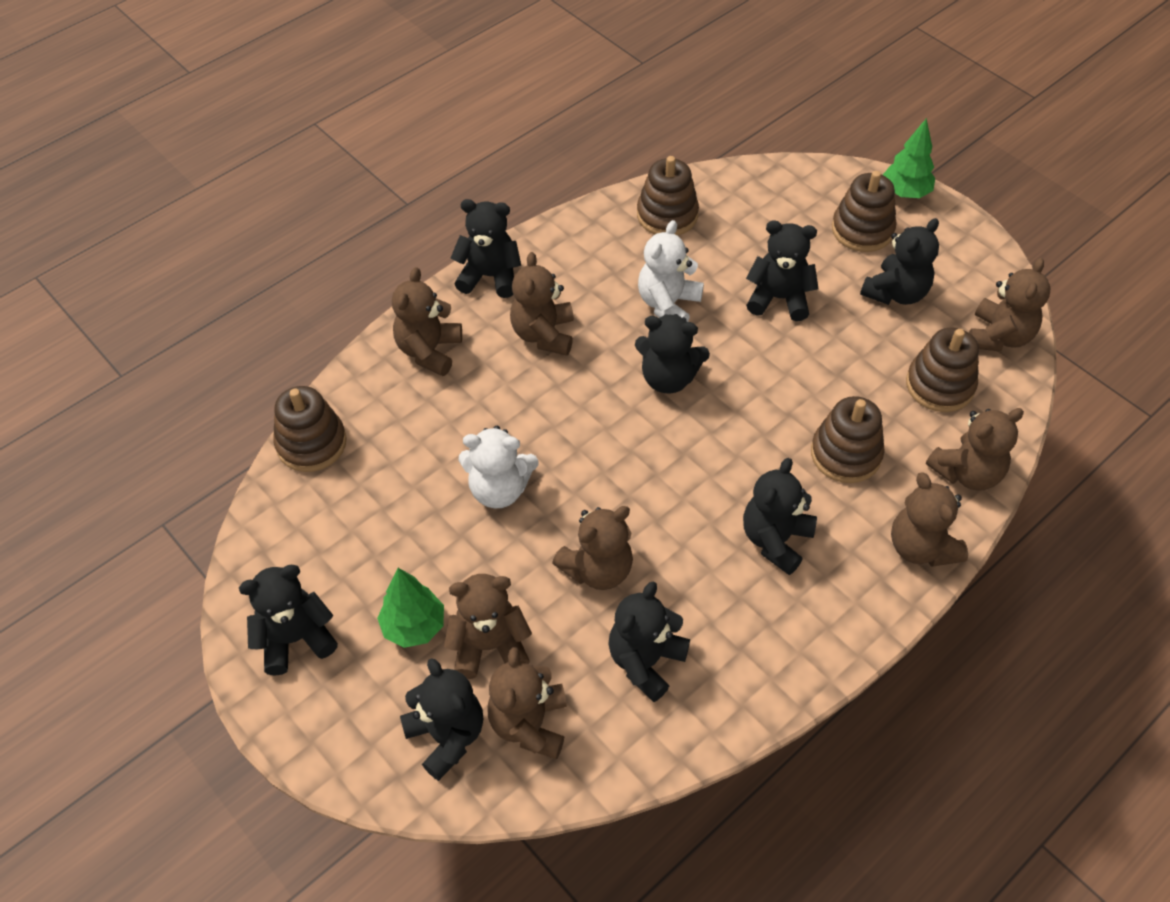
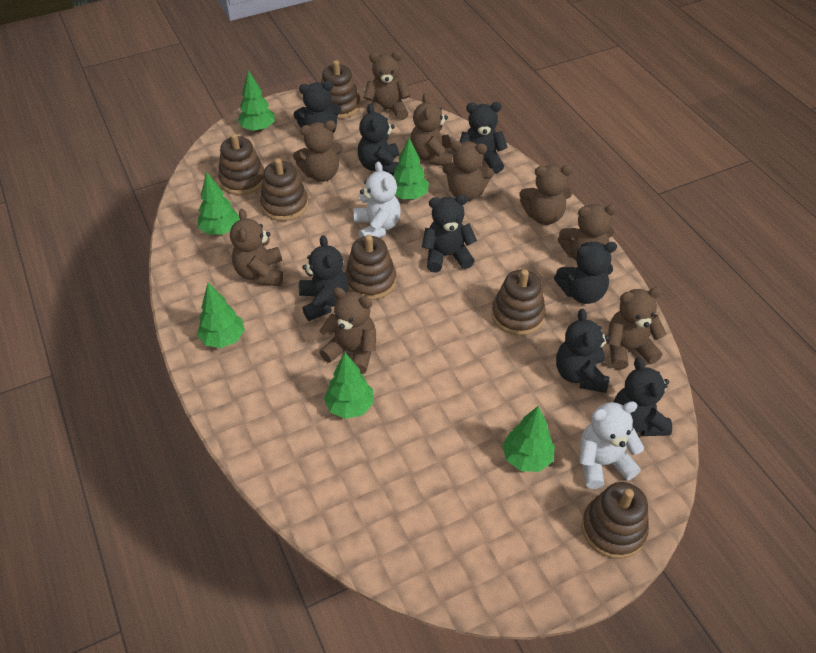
brown stacking toy: [273,386,347,472] [637,156,699,236] [811,396,885,483] [832,171,897,252] [906,327,979,412] = 5 -> [218,133,264,195] [260,158,308,221] [321,60,360,119] [345,235,396,300] [492,269,546,336] [582,482,649,559] = 6
brown teddy bear: [392,267,462,376] [444,574,532,679] [487,647,567,759] [510,252,574,356] [552,506,633,590] [891,472,968,567] [926,408,1024,491] [969,258,1050,351] = 8 -> [230,209,283,286] [293,120,343,182] [319,287,376,374] [364,51,411,120] [410,93,453,166] [442,141,494,201] [520,164,573,225] [558,204,617,260] [607,287,666,370] = 9
green tree: [377,568,444,648] [883,118,935,198] = 2 -> [197,283,245,348] [198,172,239,235] [238,70,275,132] [324,353,374,419] [394,138,429,200] [502,406,555,472] = 6

